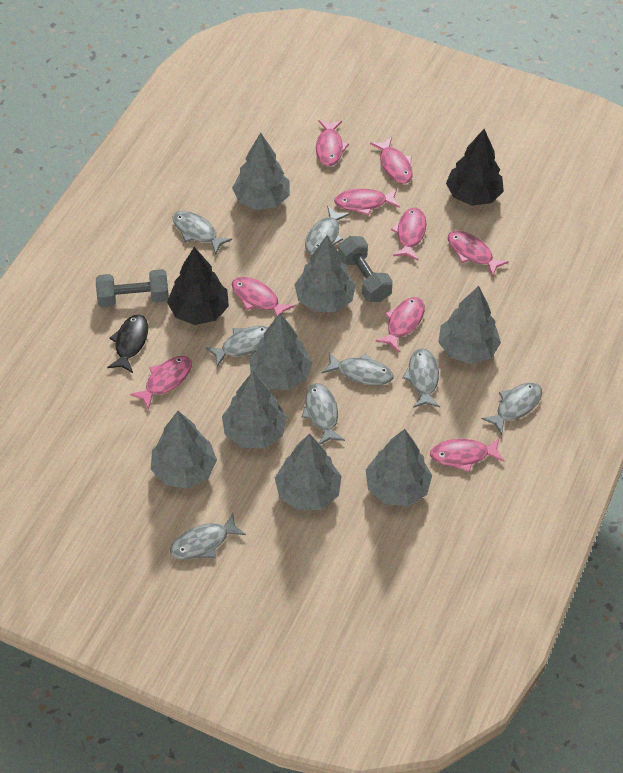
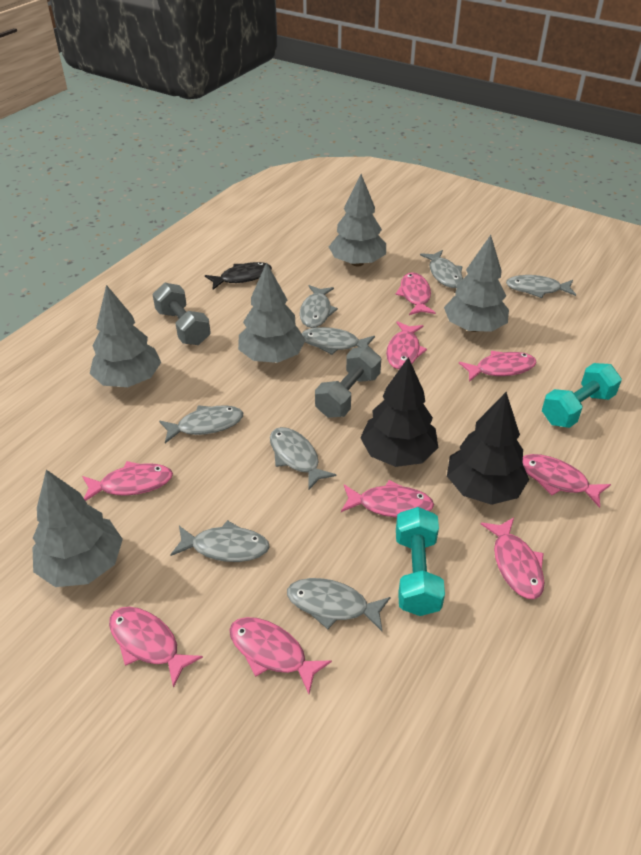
grey tree: [151,411,217,489] [222,371,287,448] [232,133,290,210] [249,313,313,390] [275,433,342,510] [294,236,356,312] [366,429,432,506] [438,286,501,364] = 8 -> [32,470,123,587] [90,285,161,387] [238,262,305,363] [329,174,386,267] [444,235,509,332] = 5
turquoise dumbbell: none = 0 -> [396,507,445,616] [542,363,622,428] = 2

